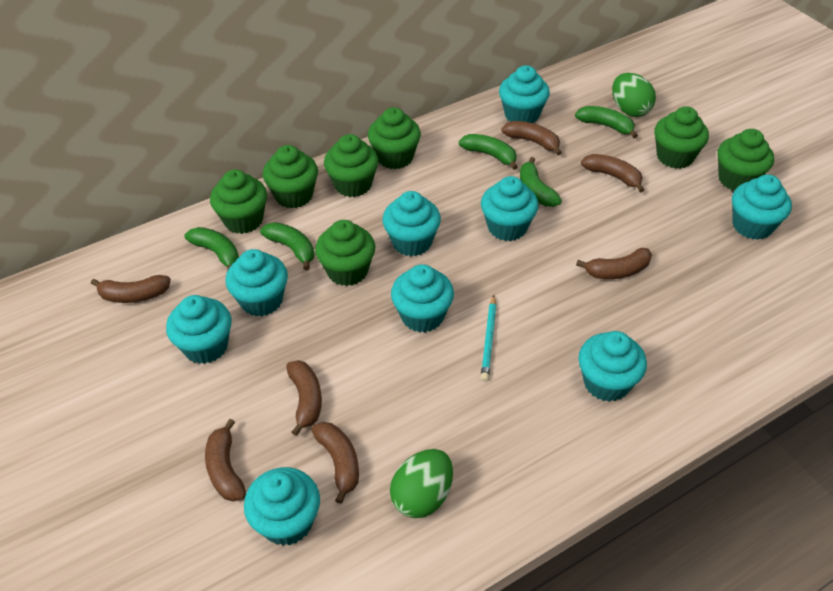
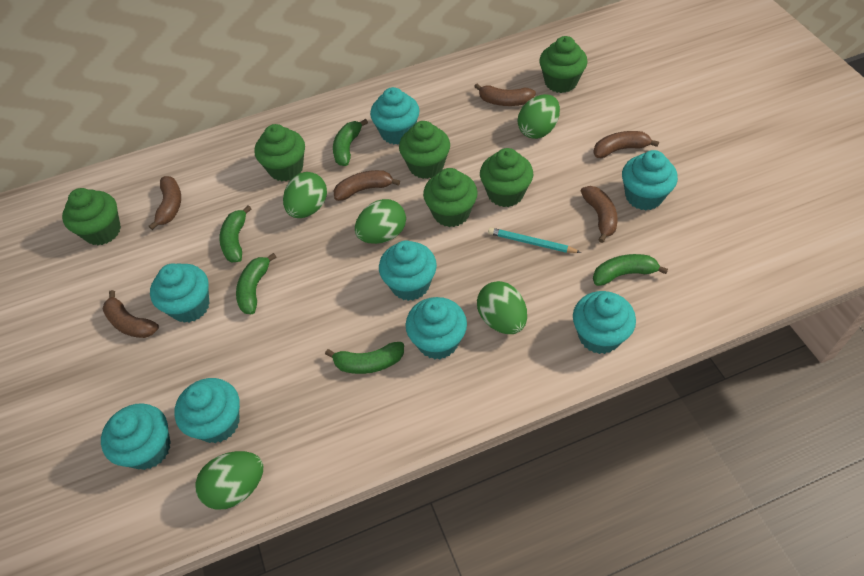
brown banana: [91,275,171,303] [205,419,246,501] [286,360,322,436] [311,422,359,504] [501,121,562,155] [576,248,652,279] [581,154,644,192] = 7 -> [103,290,159,338] [149,176,181,230] [333,170,400,201] [474,84,536,106] [581,186,618,243] [593,131,659,158] = 6
green cupcake: [210,169,267,234] [263,145,318,208] [315,220,375,286] [324,134,379,197] [368,107,421,169] [654,106,709,169] [718,129,774,190] = 7 -> [62,188,121,245] [255,124,305,181] [399,121,450,179] [423,168,478,227] [480,148,533,207] [539,36,588,93] = 6
green egg: [390,449,453,518] [612,73,656,117] = 2 -> [195,451,263,510] [283,172,327,218] [355,199,406,244] [477,281,527,334] [518,94,560,139] = 5
turquoise cupcake: [166,295,232,364] [225,249,288,317] [244,467,320,546] [382,191,441,256] [391,264,454,333] [481,176,539,241] [499,65,550,123] [578,331,647,402] [732,174,792,240] = 9 -> [101,403,171,470] [150,264,210,323] [174,378,240,443] [370,87,420,144] [379,240,437,301] [406,297,467,359] [573,291,636,354] [622,150,678,210] = 8

